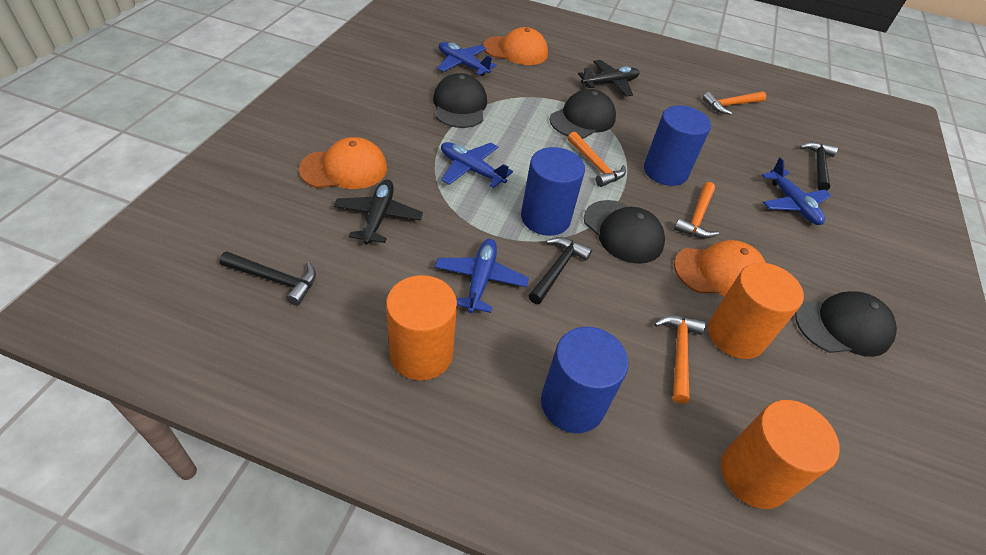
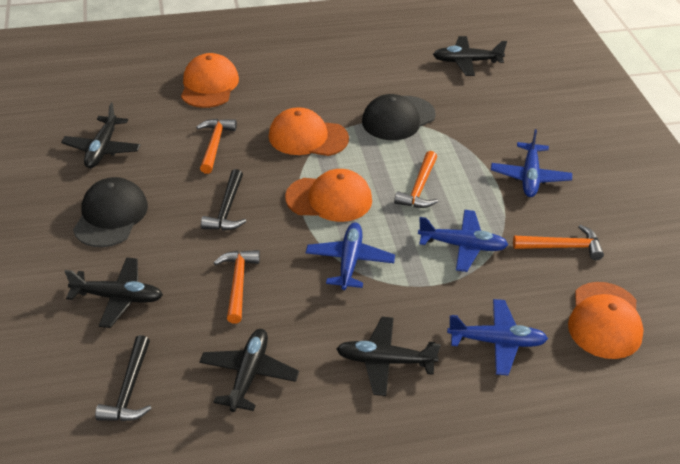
black cap: [433,73,487,128] [549,89,616,138] [584,200,665,264] [795,291,897,357] = 4 -> [73,177,148,247] [362,94,436,140] = 2
black hammer: [220,252,316,306] [528,237,592,304] [800,142,838,191] = 3 -> [95,335,152,421] [201,169,246,231] = 2
black plane: [334,180,423,244] [578,60,639,97] = 2 -> [61,103,141,168] [64,257,163,328] [199,329,299,412] [337,317,441,396] [433,36,507,76] = 5
blue cylinder: [521,147,585,236] [541,327,628,433] [644,105,711,186] = 3 -> none = 0
orange cap: [299,137,387,189] [483,27,548,65] [674,240,766,296] = 3 -> [181,53,239,108] [269,107,349,156] [285,169,372,222] [568,282,644,359] = 4
orange cylinder: [386,275,457,380] [708,262,804,359] [721,400,840,509] = 3 -> none = 0

